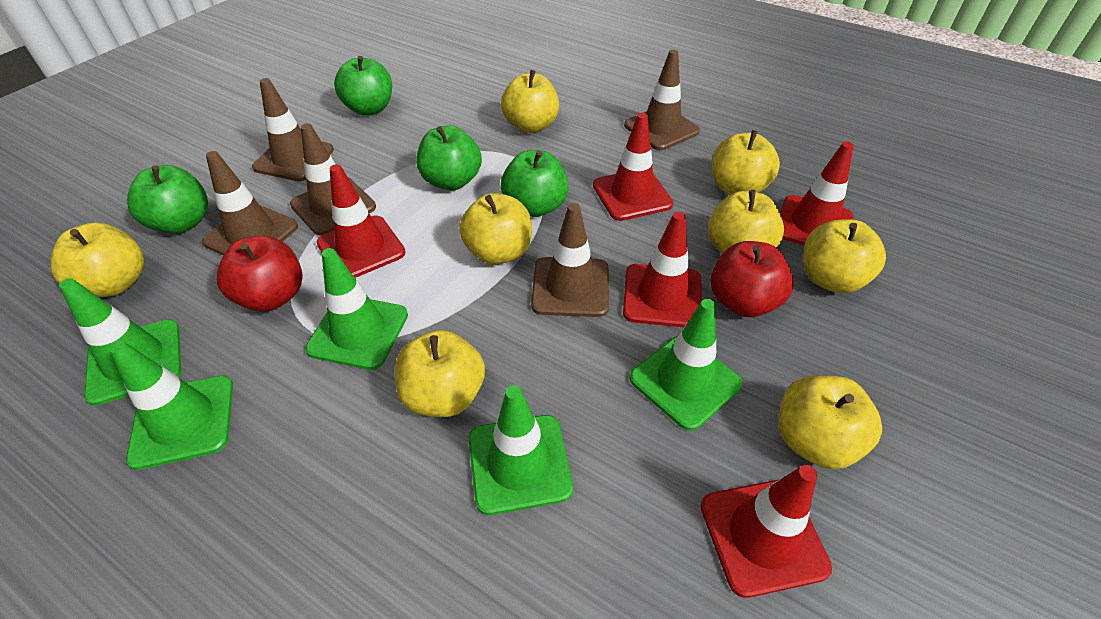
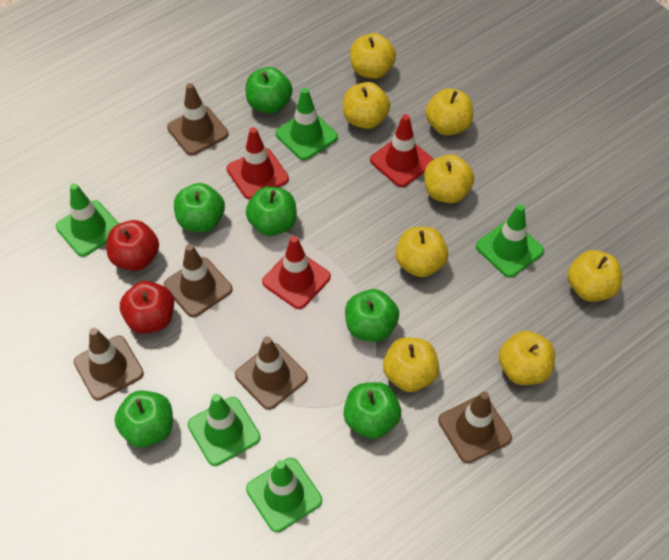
green apple: [127,165,208,234] [334,56,392,115] [417,126,482,190] [501,150,569,217] = 4 -> [115,391,173,448] [174,183,225,232] [246,67,293,114] [246,187,297,236] [344,382,401,439] [345,289,399,342] = 6
red traffic cone: [317,164,405,278] [593,113,673,221] [623,212,702,328] [701,465,832,598] [780,142,854,246] = 5 -> [227,127,289,200] [262,236,331,309] [370,114,434,187] = 3

